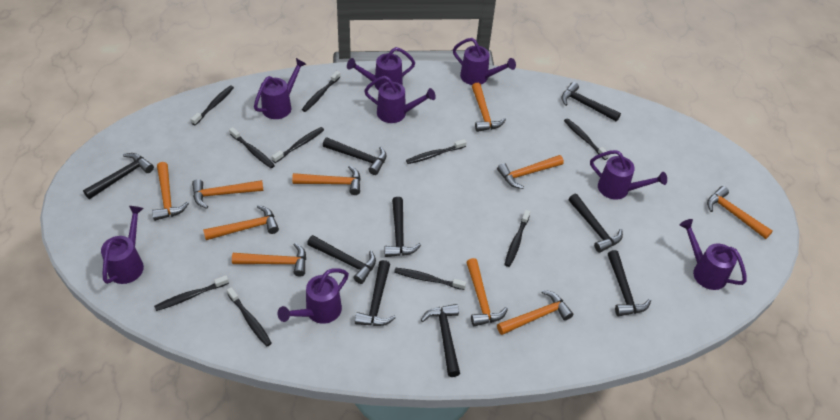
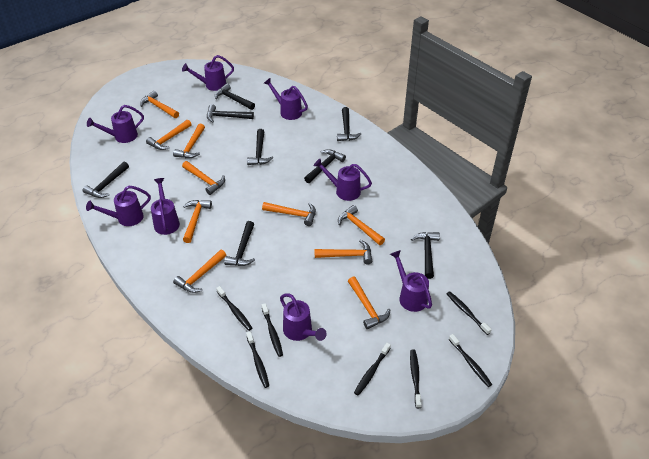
black hammer: [83,153,154,199] [307,235,376,284] [323,137,386,175] [355,260,396,326] [385,197,421,257] [421,304,460,377] [561,82,621,121] [569,194,623,253] [608,250,651,316] = 9 -> [82,162,129,198] [207,104,254,122] [215,83,255,110] [224,221,255,266] [247,129,273,165] [304,149,346,183] [337,107,361,141] [411,232,440,279] = 8
black toothbrush: [154,275,229,311] [191,86,234,125] [227,287,272,347] [229,127,275,168] [272,127,324,163] [302,71,340,112] [394,268,466,290] [406,139,466,164] [504,210,530,267] [564,118,609,160] = 10 -> [216,286,252,331] [246,331,269,388] [262,303,283,357] [354,343,391,395] [410,350,422,408] [447,291,492,335] [449,334,492,387] = 7

